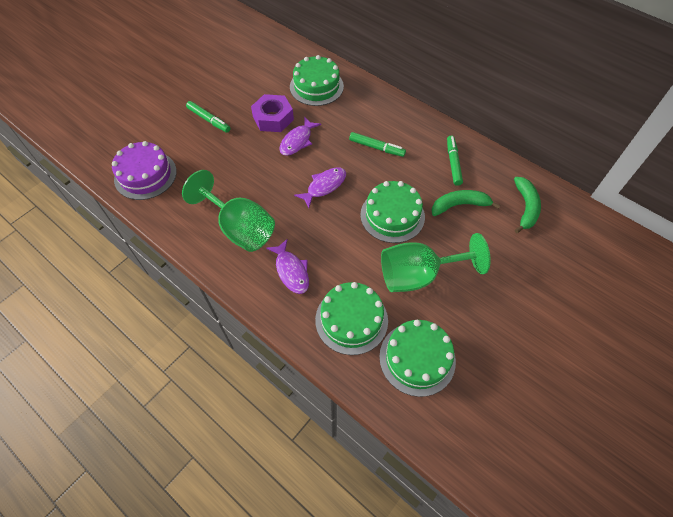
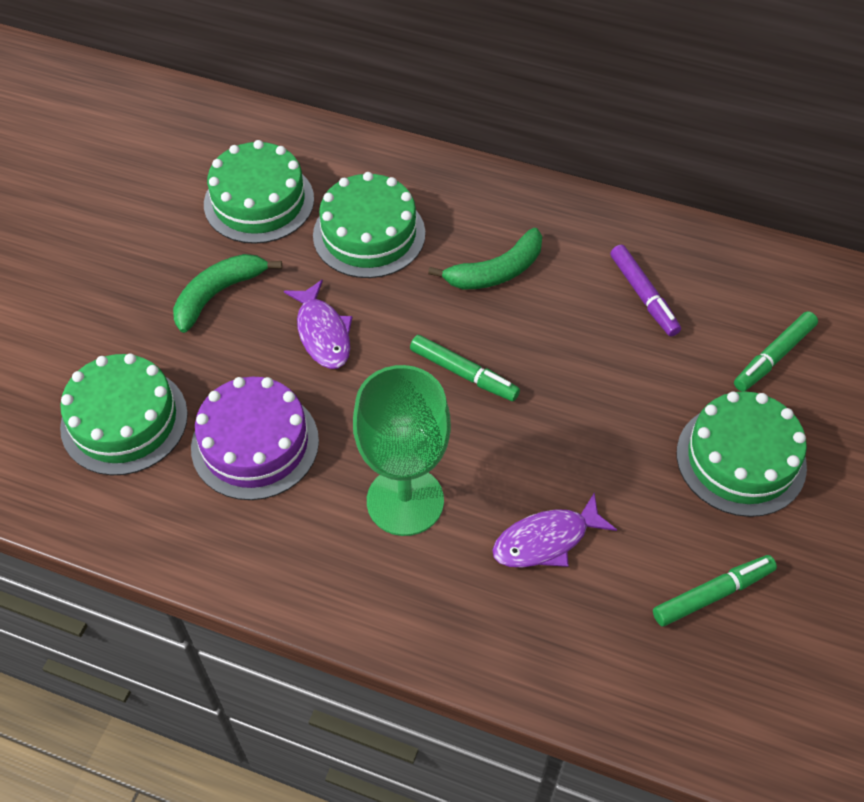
green goblet: [182,170,275,252] [381,233,491,292] = 2 -> [353,365,451,536] = 1
purple fish: [266,239,309,294] [279,117,321,156] [294,168,346,208] = 3 -> [284,280,353,369] [492,493,617,568] = 2
purple marker: none = 0 -> [610,245,681,337] = 1
purple nut: [251,94,294,132] = 1 -> none = 0

